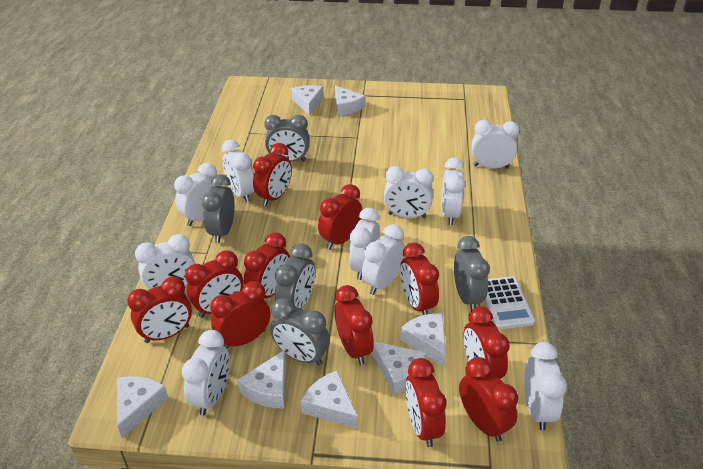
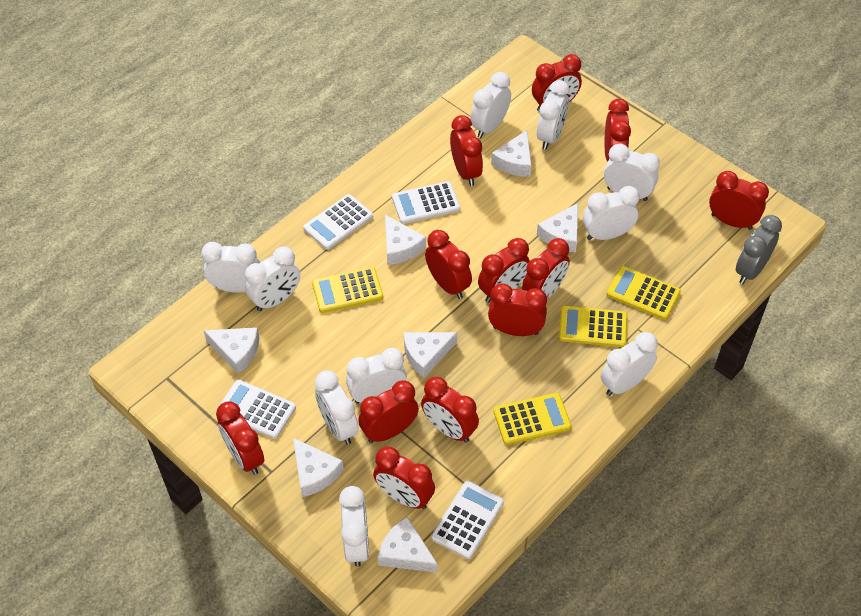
grey clock: [202,174,235,243] [264,115,310,162] [271,298,330,366] [275,243,315,309] [454,236,490,310] = 5 -> [736,215,782,284] = 1
red clock: [127,277,192,343] [185,250,243,318] [210,281,271,349] [244,232,290,298] [253,143,292,206] [318,184,362,250] [335,285,374,365] [400,242,439,315] [405,358,447,447] [459,357,518,442] [464,306,510,379] = 11 -> [216,402,264,475] [358,380,419,443] [373,447,435,509] [421,377,479,443] [425,230,472,299] [450,115,483,186] [478,238,530,303] [488,284,547,336] [522,238,570,299] [532,54,582,112] [605,99,631,162] [709,171,769,230] = 12
white calculator: [485,276,535,329] = 1 -> [218,380,296,439] [303,194,373,250] [392,181,460,224] [431,481,504,559] = 4
yellow calculator: none = 0 -> [312,267,383,313] [493,393,571,445] [559,306,627,347] [607,266,681,320] = 4

